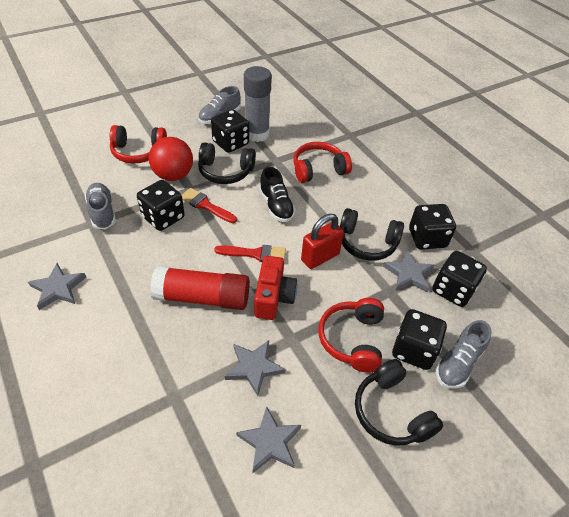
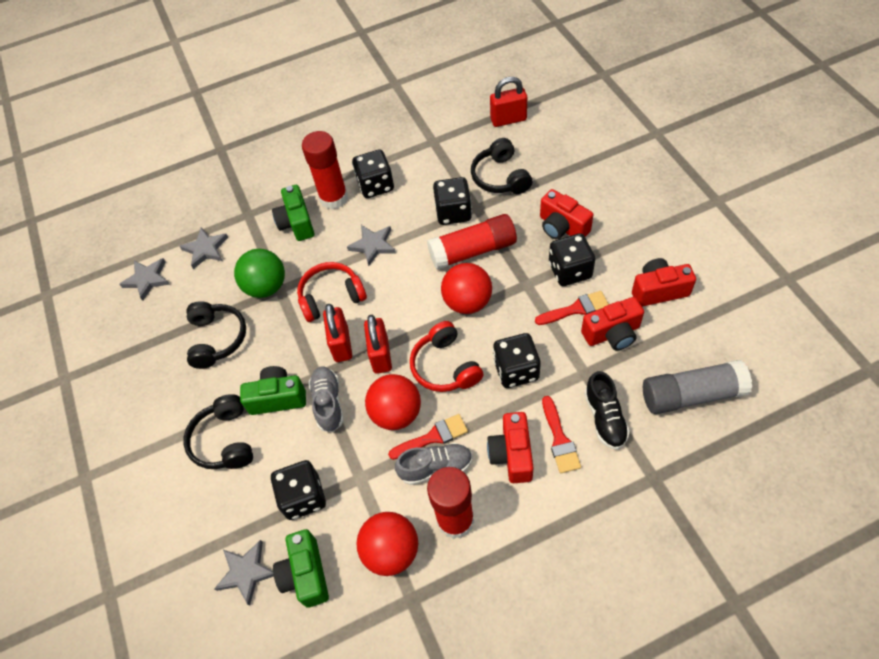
green ball: none = 0 -> [234,249,285,298] = 1
green camera: none = 0 -> [240,366,306,415] [272,185,314,241] [273,529,329,608] = 3
grey shoe: [85,183,116,229] [198,86,241,124] [436,320,492,389] = 3 -> [308,367,344,433] [395,443,473,485] = 2
red ball: [149,137,193,181] = 1 -> [357,512,418,576] [365,374,421,430] [441,263,492,314] = 3
red brush: [182,188,237,223] [214,245,286,262] = 2 -> [388,414,468,460] [535,291,609,325] [542,396,581,473] = 3
red camera: [254,256,297,320] = 1 -> [487,412,534,483] [540,189,593,239] [581,297,644,351] [632,258,696,307] = 4
red glue stick: [150,266,250,310] = 1 -> [302,131,348,209] [427,214,517,270] [427,467,474,539] = 3
red headphones: [110,125,167,163] [293,142,352,183] [318,298,384,373] = 3 -> [297,262,367,322] [410,321,484,392] = 2
red padlock: [301,214,344,269] = 1 -> [323,304,352,362] [364,315,392,374] [490,77,527,127] = 3

